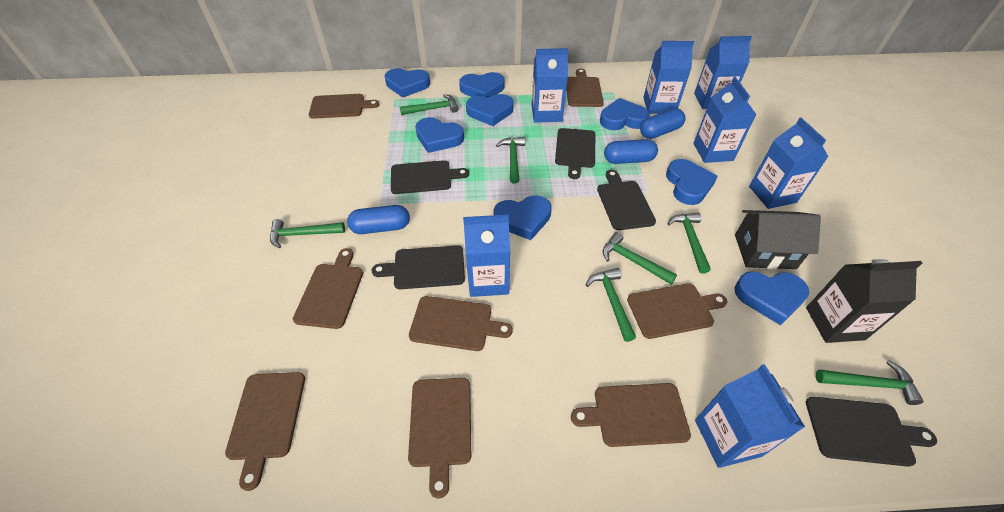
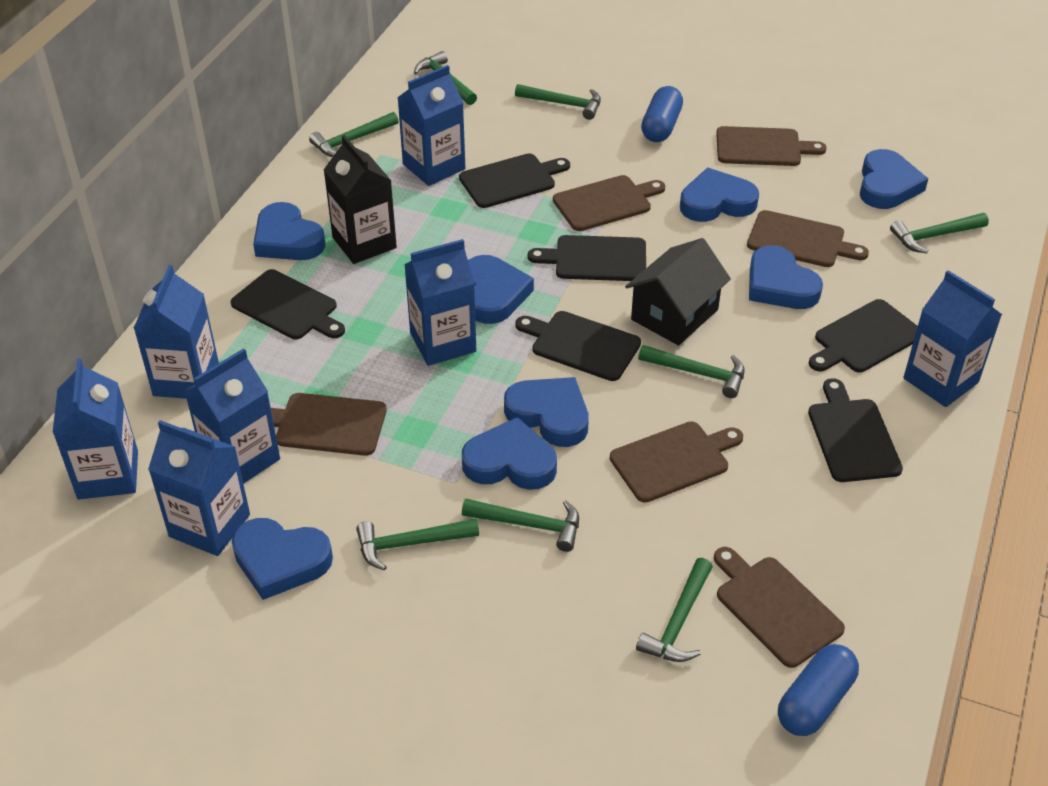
black cutting board: [372,245,465,289] [391,160,469,194] [555,128,595,179] [597,170,656,230] [806,397,937,467] = 5 -> [231,269,345,339] [459,153,570,208] [515,311,641,381] [528,235,646,281] [808,378,903,482] [809,299,918,373] = 6
blue capsule: [347,205,410,234] [604,139,658,164] [640,108,685,139] = 3 -> [641,86,683,142] [778,644,859,736] = 2
brown cutting board: [225,372,305,491] [293,248,363,329] [309,94,380,119] [408,378,471,499] [409,296,513,351] [566,68,604,107] [571,383,691,447] [627,283,727,339] = 8 -> [271,393,387,456] [553,175,665,231] [610,421,743,503] [714,547,845,668] [716,126,827,166] [747,210,869,267] = 6
green hammer: [270,219,345,248] [400,94,459,115] [496,137,525,184] [586,268,636,342] [602,232,677,284] [667,213,711,274] [816,361,924,405] = 7 -> [309,112,398,157] [356,519,479,571] [414,51,477,105] [462,499,579,552] [515,84,601,120] [636,558,713,662] [638,345,745,398] [890,213,989,253] = 8

